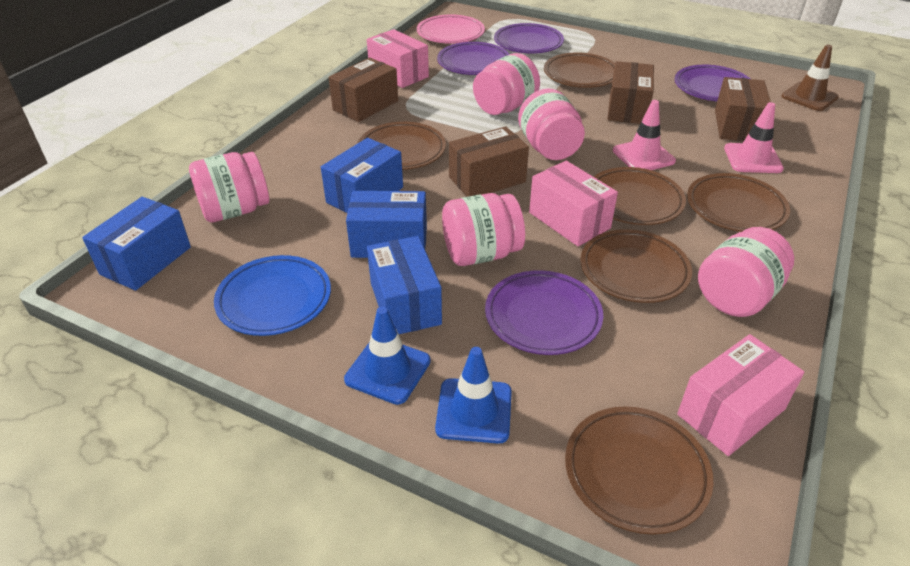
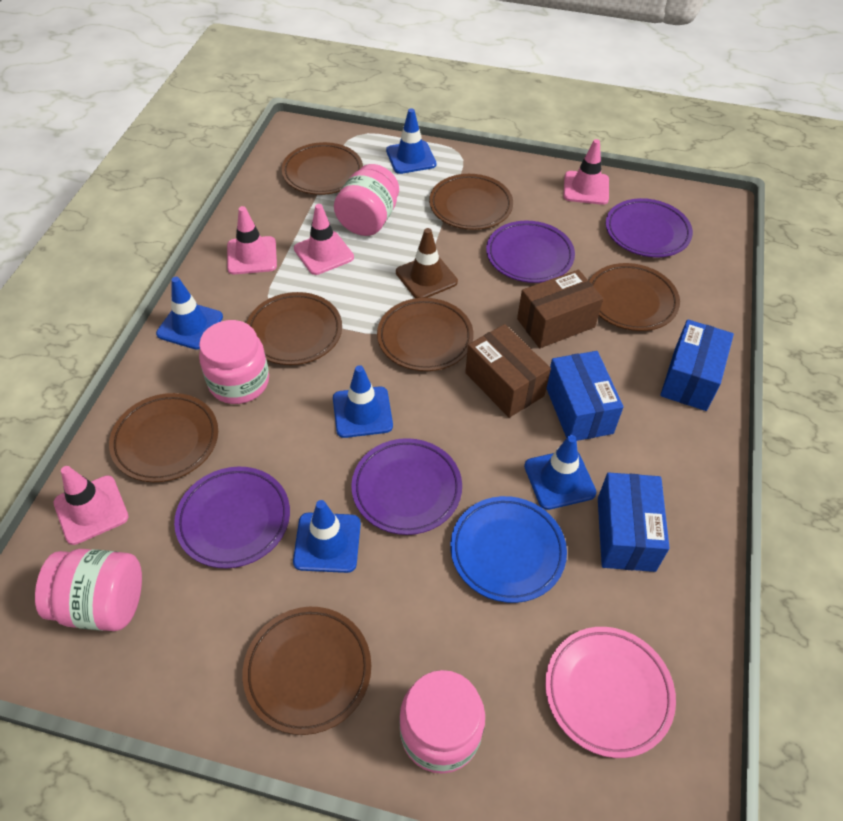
blue box: [82,197,191,291] [321,138,403,213] [346,191,427,258] [367,236,442,334] = 4 -> [546,351,624,441] [598,472,669,572] [660,319,734,411] = 3
blue traffic cone: [344,307,431,405] [435,347,512,444] = 2 -> [156,277,223,350] [293,500,361,573] [333,365,393,438] [386,108,436,174] [524,435,596,510] = 5
brown box: [329,58,398,122] [449,126,529,197] [607,61,654,124] [715,77,771,141] = 4 -> [465,324,551,418] [517,270,603,348] = 2
brown plate: [358,122,446,170] [544,53,615,88] [565,406,713,534] [581,229,692,303] [594,167,686,225] [687,173,790,232] = 6 -> [109,393,218,482] [242,607,371,735] [246,292,342,365] [281,142,363,195] [377,298,474,371] [429,174,513,230] [589,263,680,331] = 7
pink box: [367,29,429,88] [529,161,618,246] [677,334,805,456] = 3 -> none = 0
pink jar: [189,152,269,222] [442,193,525,266] [473,53,540,115] [518,89,585,160] [698,227,794,317] = 5 -> [35,549,142,631] [199,320,269,404] [334,164,399,236] [399,670,485,774] = 4
pink traffic cone: [613,100,676,170] [724,102,784,173] = 2 -> [54,466,129,545] [227,206,277,274] [294,204,354,275] [563,139,609,205] = 4

